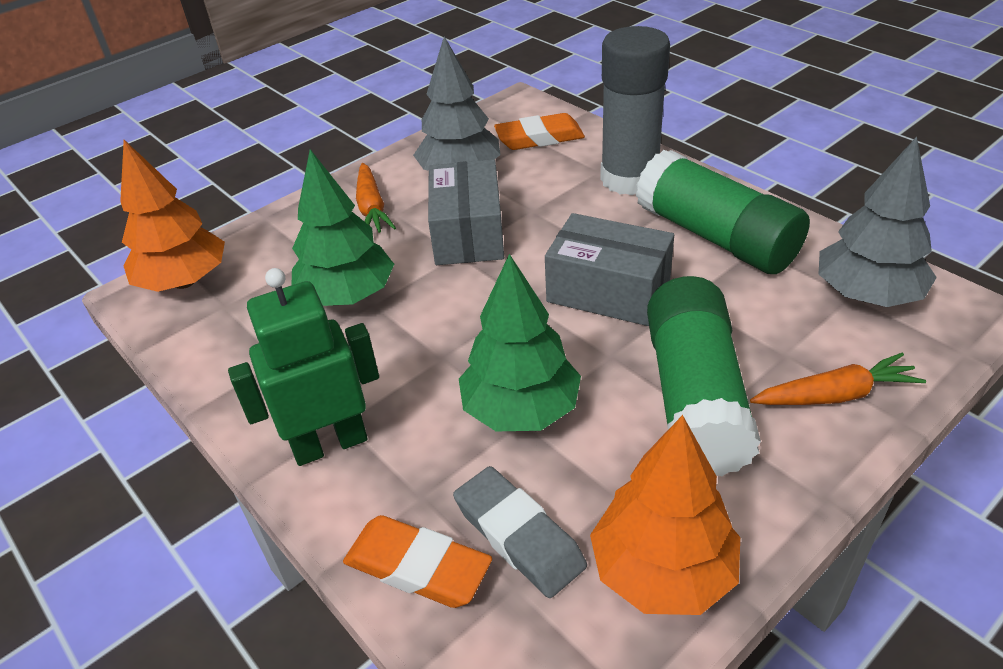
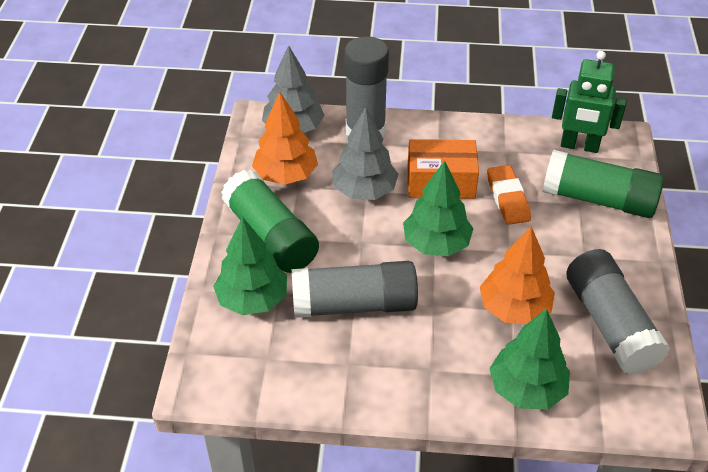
green tree: [292,149,394,306] [459,254,581,431] = 2 -> [213,217,287,315] [403,160,474,256] [489,309,570,410] = 3
grey box: [428,159,504,265] [545,213,674,326] = 2 -> none = 0
grey eraser: [453,466,587,598] = 1 -> none = 0
grey glue stick: [600,26,670,195] = 1 -> [292,261,418,318] [344,36,389,137] [566,249,670,375] = 3
orange box: none = 0 -> [408,139,479,199] = 1
orange carrot: [356,163,396,233] [750,353,926,405] = 2 -> none = 0
orange eraser: [343,515,492,608] [494,113,585,150] = 2 -> [487,165,531,225] = 1

